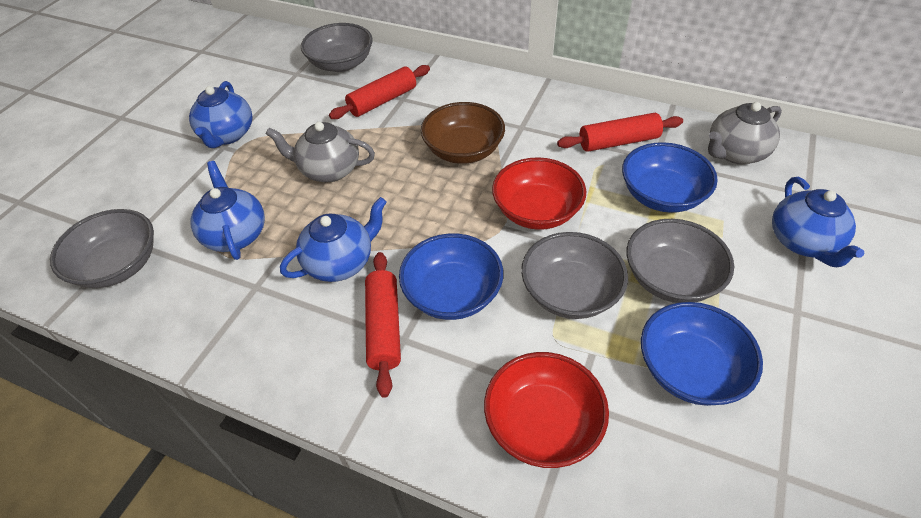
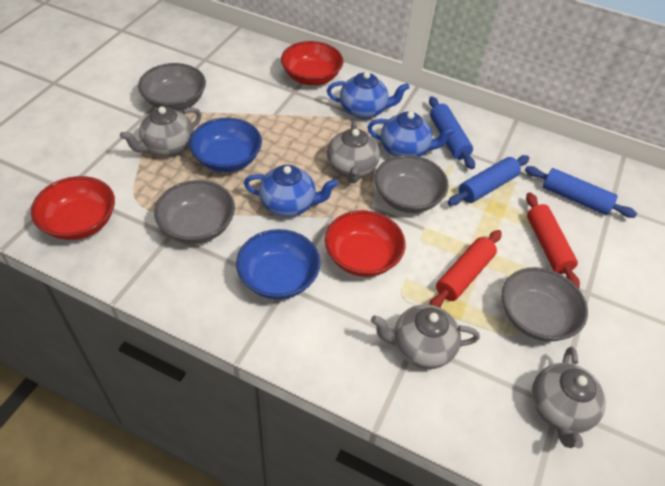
blue bowl: [399,233,503,320] [622,142,718,213] [641,302,763,406] = 3 -> [189,118,262,172] [236,229,321,300] = 2
blue rolling pin: none = 0 -> [429,96,475,169] [448,155,530,206] [525,166,637,218] = 3
blue teapot: [189,81,252,148] [190,161,265,260] [280,197,387,282] [772,177,864,267] = 4 -> [244,165,338,217] [327,72,410,119] [367,112,455,157] = 3
brown bowl: [421,102,505,164] = 1 -> none = 0
grey teapot: [266,122,375,182] [708,102,782,164] = 2 -> [120,106,201,156] [327,120,380,183] [371,305,480,369] [531,347,606,448] = 4
red bowl: [484,352,609,468] [492,157,586,230] = 2 -> [31,176,115,240] [281,41,343,85] [325,210,406,277] = 3
red rolling pin: [329,65,430,119] [365,252,401,398] [557,113,683,152] = 3 -> [429,230,502,307] [526,192,580,288] = 2

